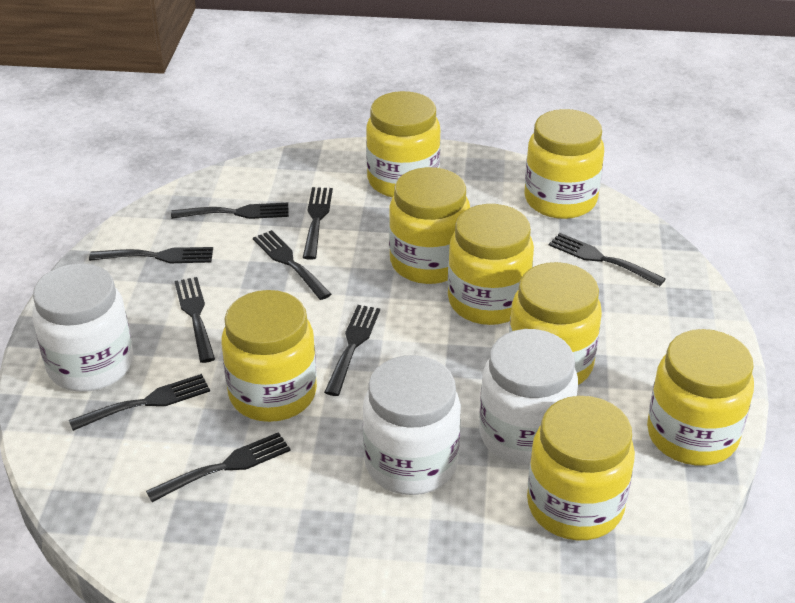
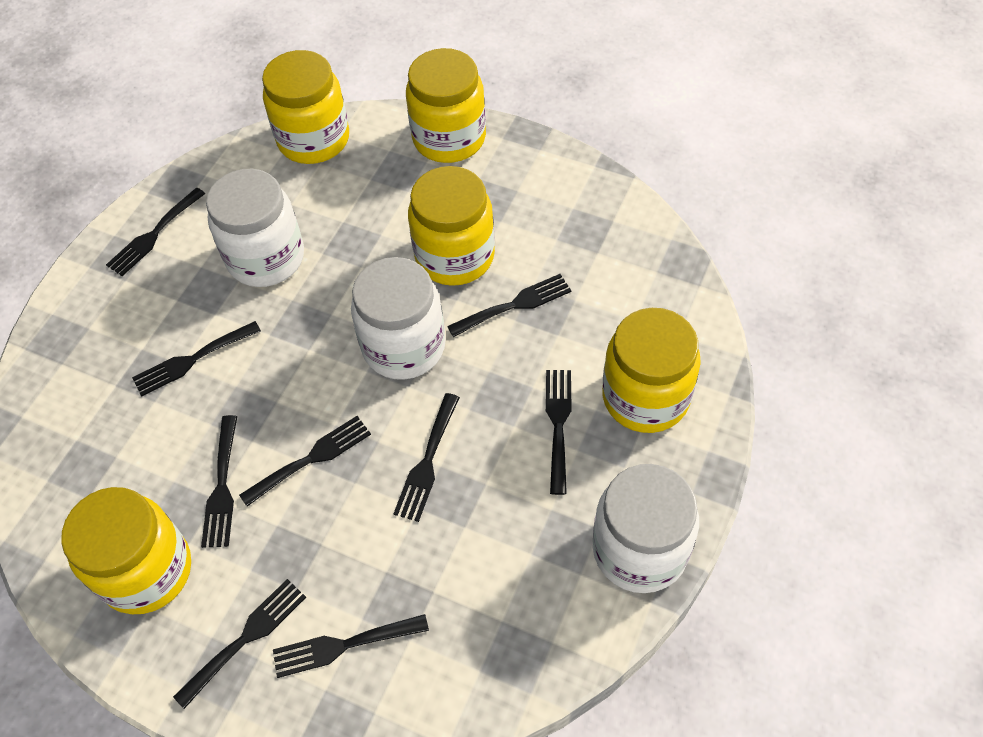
yellow jar: [222,290,317,422] [366,91,441,197] [389,167,470,284] [448,204,534,325] [509,262,602,385] [525,109,604,219] [527,396,635,540] [647,329,754,466] = 8 -> [61,487,191,614] [262,50,349,164] [406,48,486,163] [408,166,495,286] [602,308,701,433] = 5

